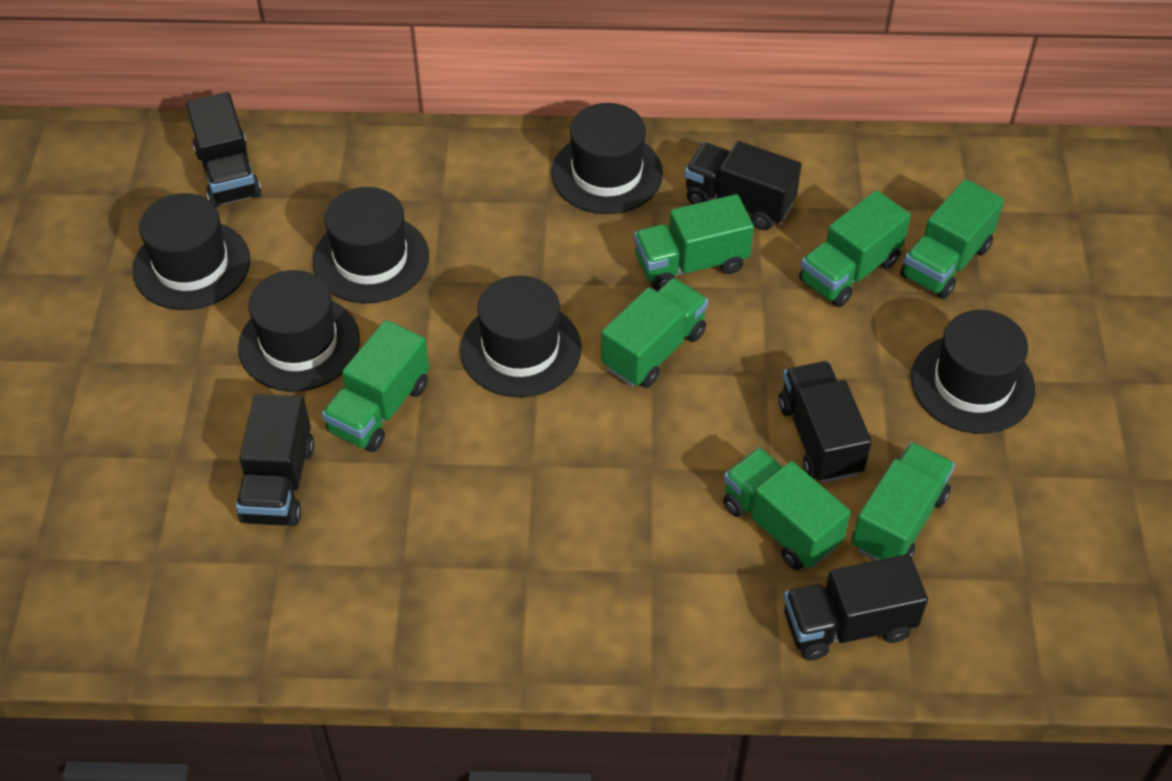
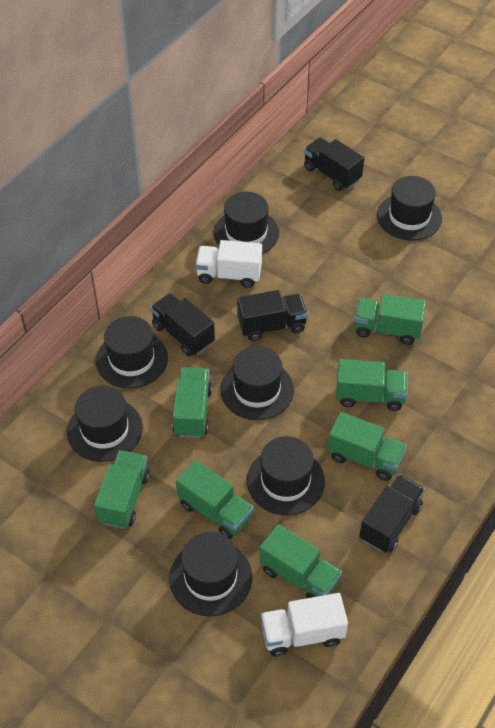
black hat: [132,193,250,310] [238,270,360,392] [313,187,429,304] [460,275,582,397] [551,103,663,214] [911,310,1035,434] = 6 -> [67,386,143,462] [96,316,168,389] [169,532,252,616] [214,192,279,254] [220,346,294,420] [247,436,325,515] [377,176,442,241] = 7
black truck: [186,92,261,207] [236,394,314,526] [685,141,802,230] [779,361,872,483] [784,554,928,661] = 5 -> [150,293,215,356] [237,290,308,341] [304,137,364,191] [359,474,425,553] = 4
white truck: none = 0 -> [195,240,262,288] [261,593,348,657] = 2

